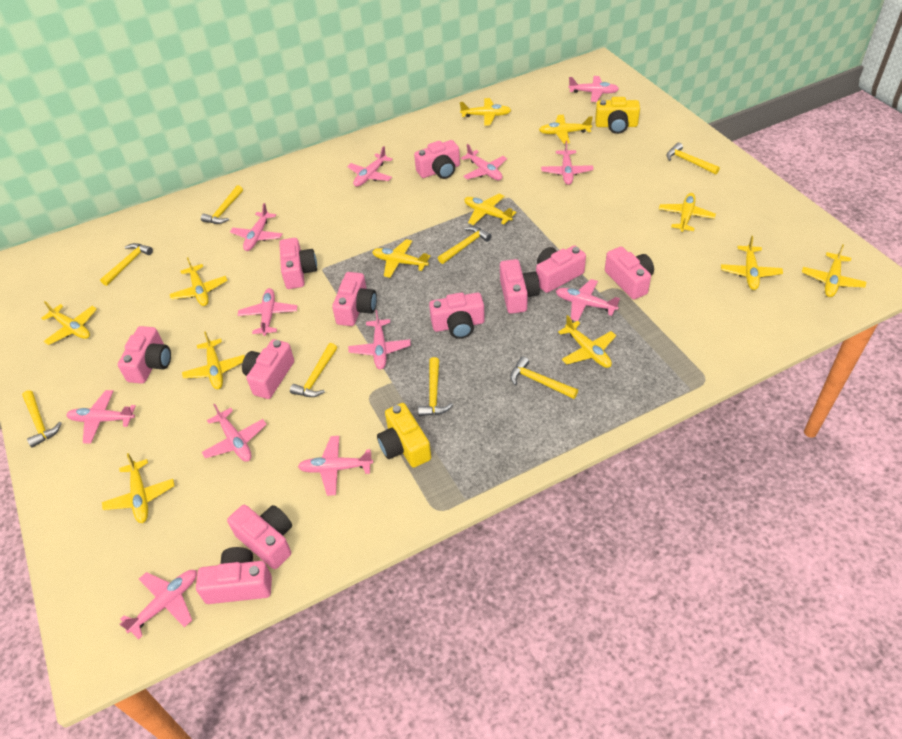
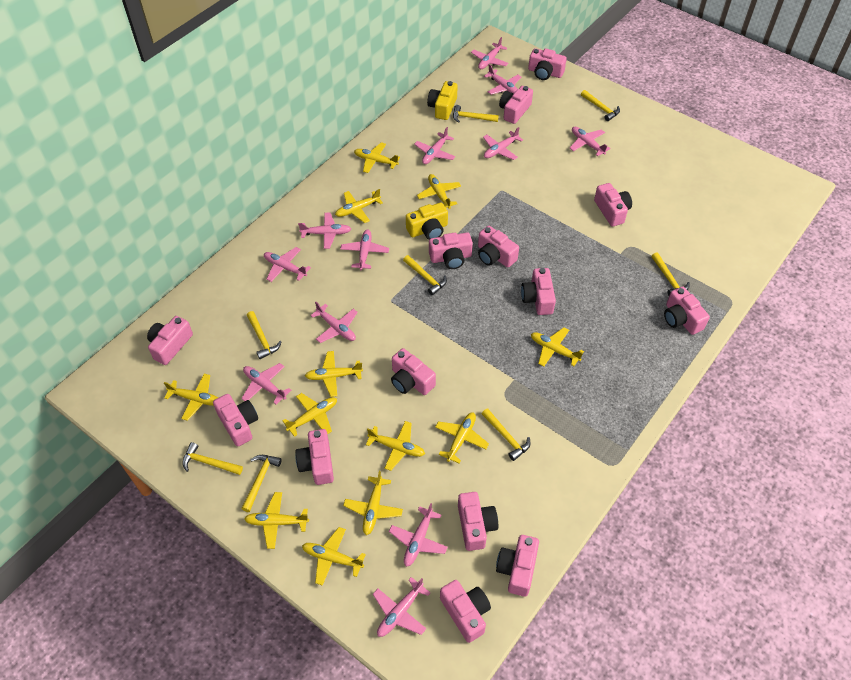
pink camera: [118,326,171,384] [196,547,272,604] [227,505,292,569] [242,339,294,399] [279,238,317,289] [332,272,377,326] [414,140,460,179] [429,292,485,339] [500,259,540,314] [536,245,586,293] [605,247,654,300] = 11 -> [147,316,193,365] [213,394,258,447] [295,429,334,485] [391,348,436,395] [429,233,473,269] [440,580,491,643] [458,492,498,551] [478,226,519,267] [496,535,539,597] [499,86,533,124] [521,268,556,315] [528,48,567,80] [594,183,632,227] [664,287,710,335] = 14

